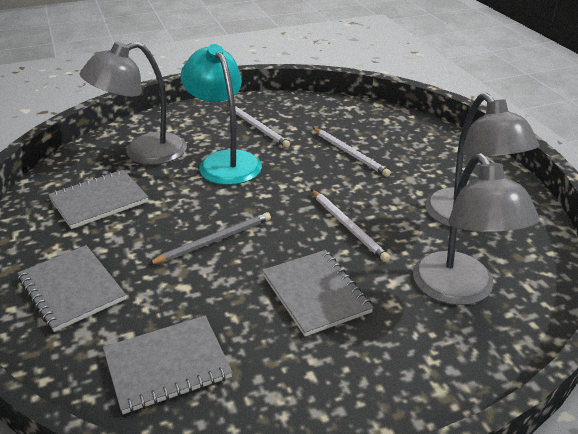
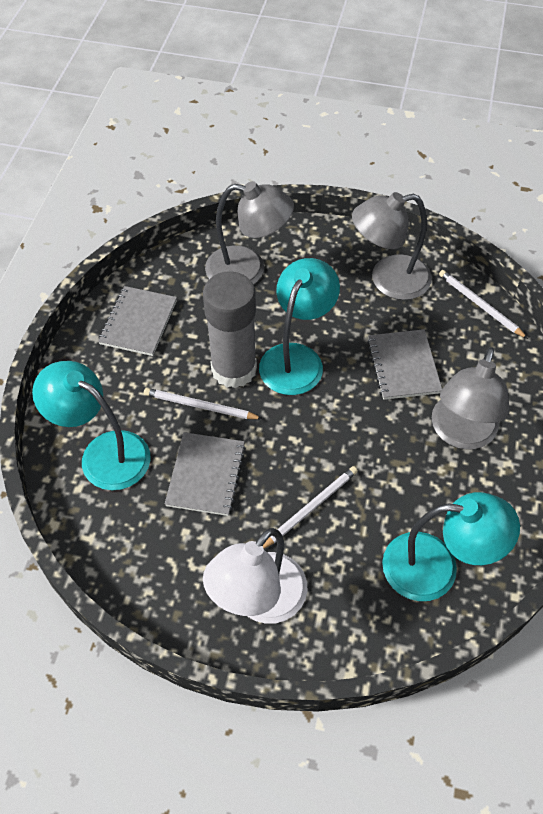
grey glue stick: none = 0 -> [203,271,257,388] = 1
grey notebook: [18,245,126,332] [48,170,149,229] [103,316,232,414] [262,250,374,336] = 4 -> [98,286,177,356] [165,432,246,516] [367,329,442,400] = 3
grey pencil: [148,212,271,265] = 1 -> none = 0
turquoise lamp: [181,44,262,185] = 1 -> [32,361,151,490] [259,258,340,395] [382,492,520,601] = 3
white lamp: none = 0 -> [203,528,308,624] = 1

